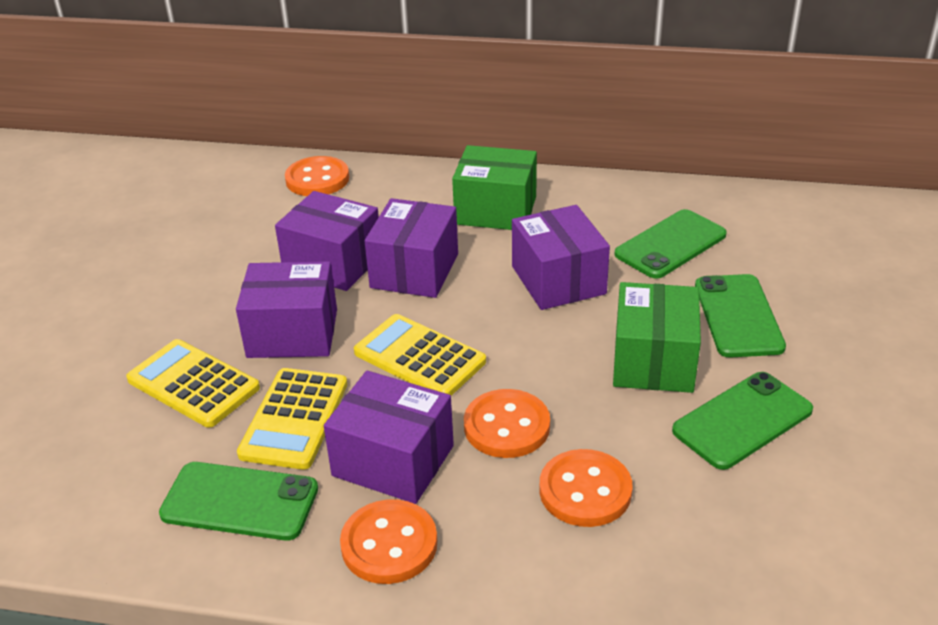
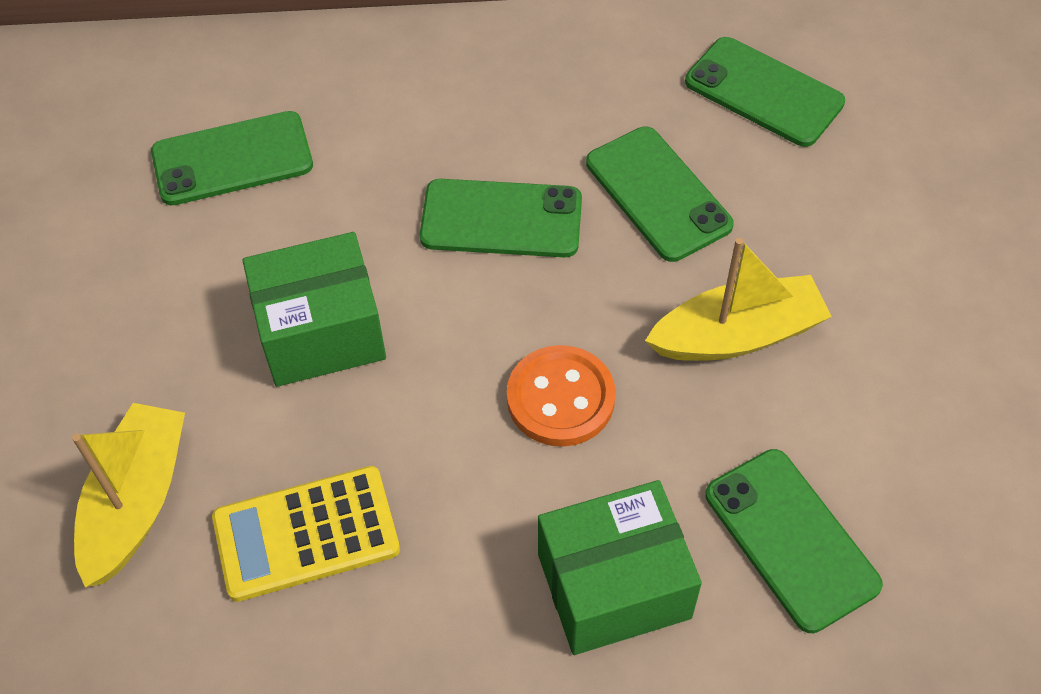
green phone: [159,462,318,541] [614,209,727,279] [672,372,813,470] [695,274,786,358] = 4 -> [151,111,313,205] [420,179,582,257] [586,127,734,262] [685,37,845,147] [705,449,883,633] = 5
orange button: [285,156,349,196] [340,499,437,584] [464,389,550,458] [539,449,633,527] = 4 -> [507,345,616,447] = 1
purple box: [236,261,337,358] [275,191,379,291] [324,371,454,504] [365,198,458,298] [512,205,610,310] = 5 -> none = 0
yellow boat: none = 0 -> [72,403,185,587] [645,238,832,361] = 2
yellow calculator: [126,339,260,428] [237,368,347,470] [354,314,486,396] = 3 -> [212,466,400,602] = 1

